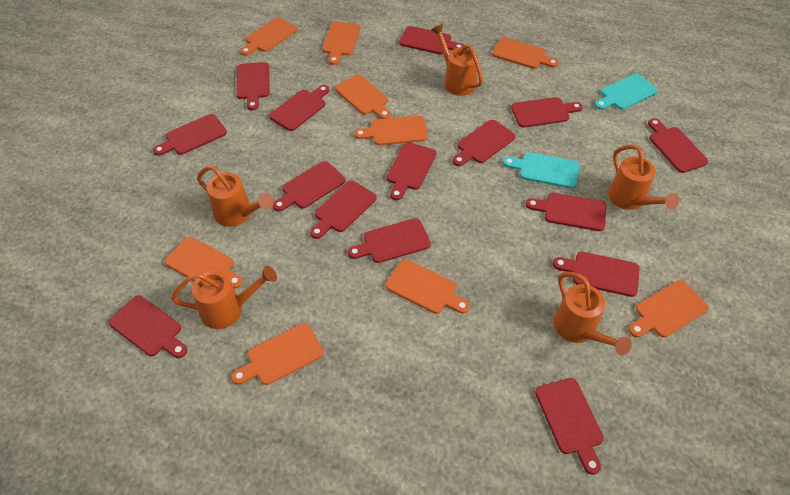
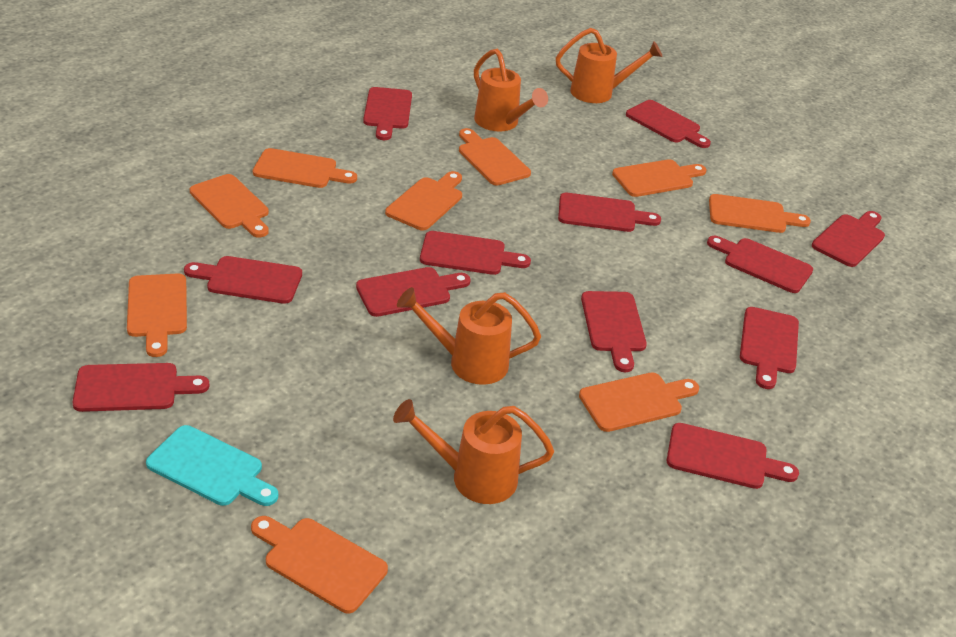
orange watering can: [171,266,277,329] [197,166,274,227] [431,24,483,96] [554,272,632,355] [608,144,680,210] = 5 -> [393,399,554,504] [397,287,541,385] [474,49,548,132] [556,28,663,103] = 4
red cutting board: [109,295,187,358] [153,114,227,156] [236,62,269,110] [269,85,329,131] [273,161,345,212] [310,181,377,239] [348,218,431,263] [387,142,437,200] [399,26,464,54] [452,120,515,166] [511,97,583,127] [526,193,606,231] [535,378,604,475] [553,252,640,297] [648,118,708,173] = 15 -> [72,363,210,412] [184,256,302,304] [356,267,471,317] [363,87,412,140] [420,231,531,275] [558,193,661,232] [581,291,647,372] [626,100,711,148] [667,423,799,489] [707,236,813,293] [740,307,799,389] [812,211,885,267] = 12
turquoise cutting board: [503,152,580,189] [595,74,658,110] = 2 -> [146,425,278,506] = 1

